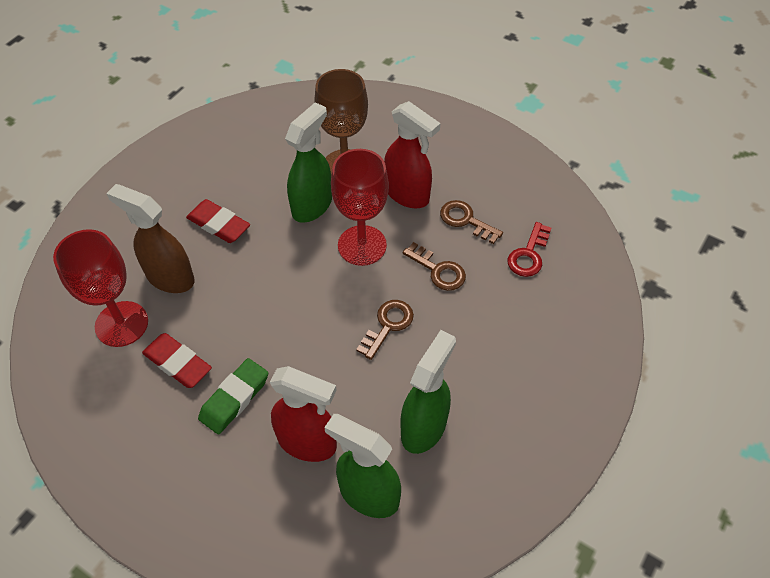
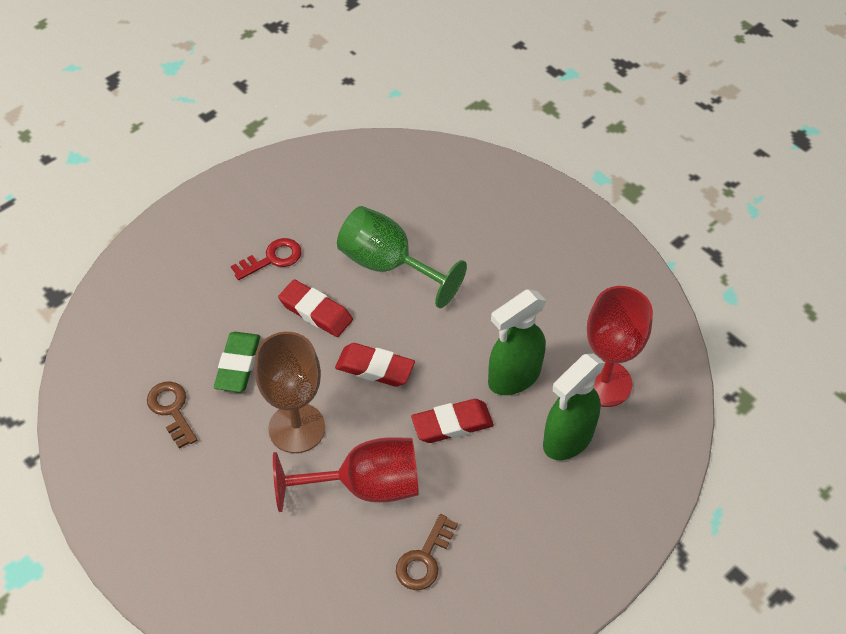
brown key: [356,300,414,360] [403,242,466,291] [440,200,503,244] = 3 -> [147,381,197,449] [396,514,458,590] = 2
brown spray bottle: [106,184,195,293] = 1 -> none = 0
green goblet: none = 0 -> [337,206,467,308] = 1
green spray bottle: [285,102,332,223] [324,414,401,518] [400,330,456,454] = 3 -> [488,289,547,395] [543,354,605,460] = 2
red eraser: [142,333,212,388] [186,199,250,243] = 2 -> [278,279,353,337] [335,343,415,387] [411,399,494,443] = 3
red spray bottle: [270,366,337,462] [384,101,440,208] = 2 -> none = 0

